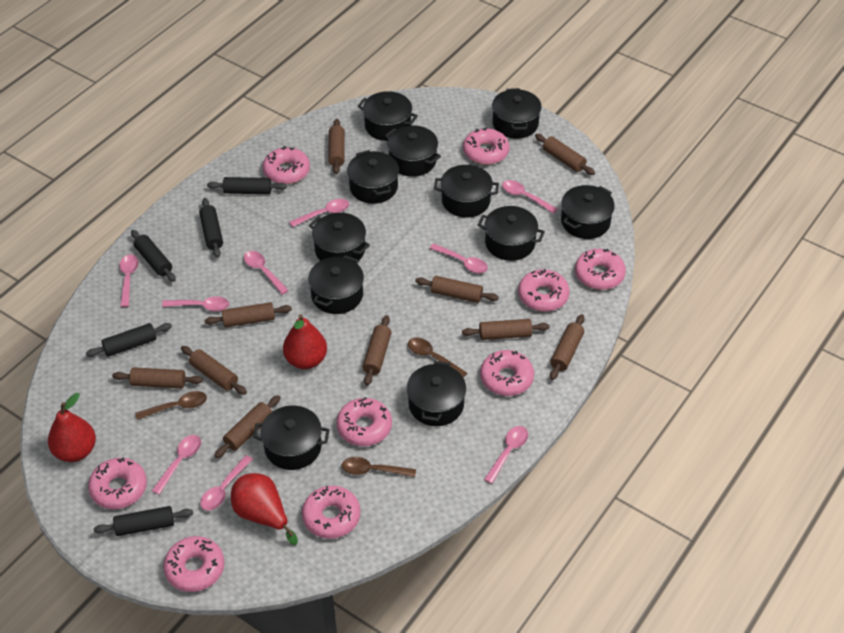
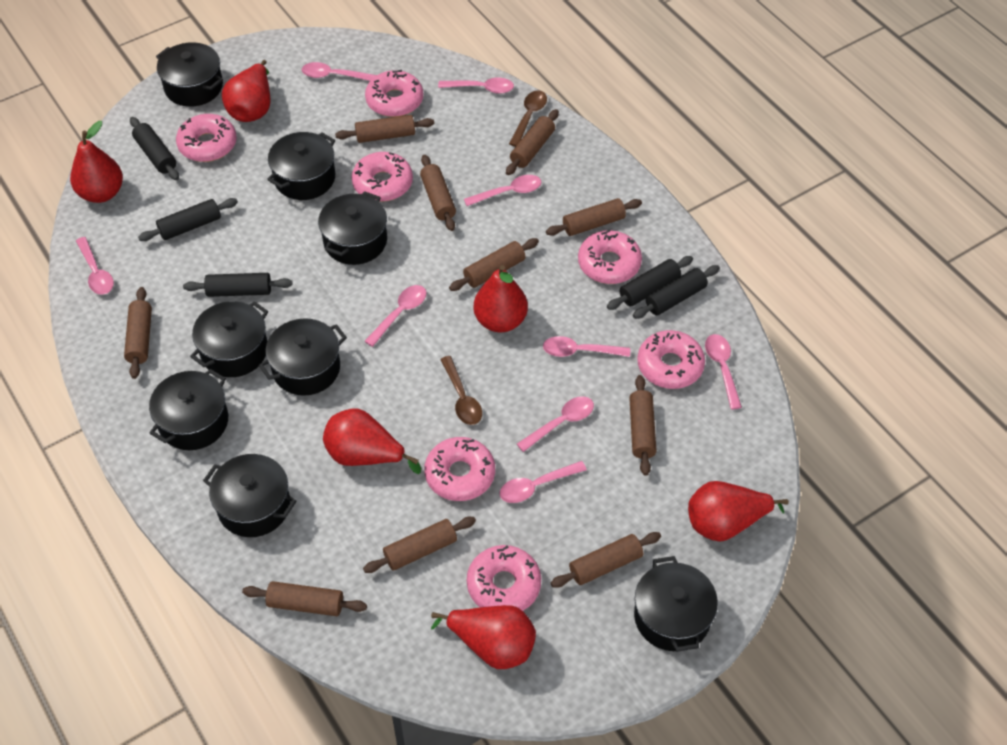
black pot: [253,406,330,470] [308,255,364,314] [309,213,370,261] [347,150,399,204] [358,91,418,141] [385,125,441,177] [407,361,466,426] [434,165,499,218] [478,206,545,261] [492,88,541,139] [561,185,615,239] = 11 -> [149,369,228,450] [156,42,223,107] [190,301,268,377] [203,454,296,537] [259,318,347,396] [267,132,335,200] [318,191,387,265] [634,556,718,652] = 8
brown spoon: [135,391,207,420] [342,457,416,477] [408,337,467,378] = 3 -> [440,356,482,425] [509,90,547,147] = 2
pink donut: [88,457,147,509] [163,536,225,592] [263,146,310,184] [302,486,360,539] [336,397,392,446] [463,128,510,165] [480,350,534,396] [518,269,570,312] [575,249,626,290] = 9 -> [176,114,237,162] [352,152,413,202] [365,70,423,117] [424,437,495,501] [467,545,541,611] [578,229,642,284] [637,330,705,389] = 7
red pear: [48,393,96,462] [231,473,298,546] [283,314,327,369] = 3 -> [70,121,123,203] [222,60,270,122] [323,409,421,474] [431,605,536,669] [473,265,528,332] [688,481,789,542] = 6

